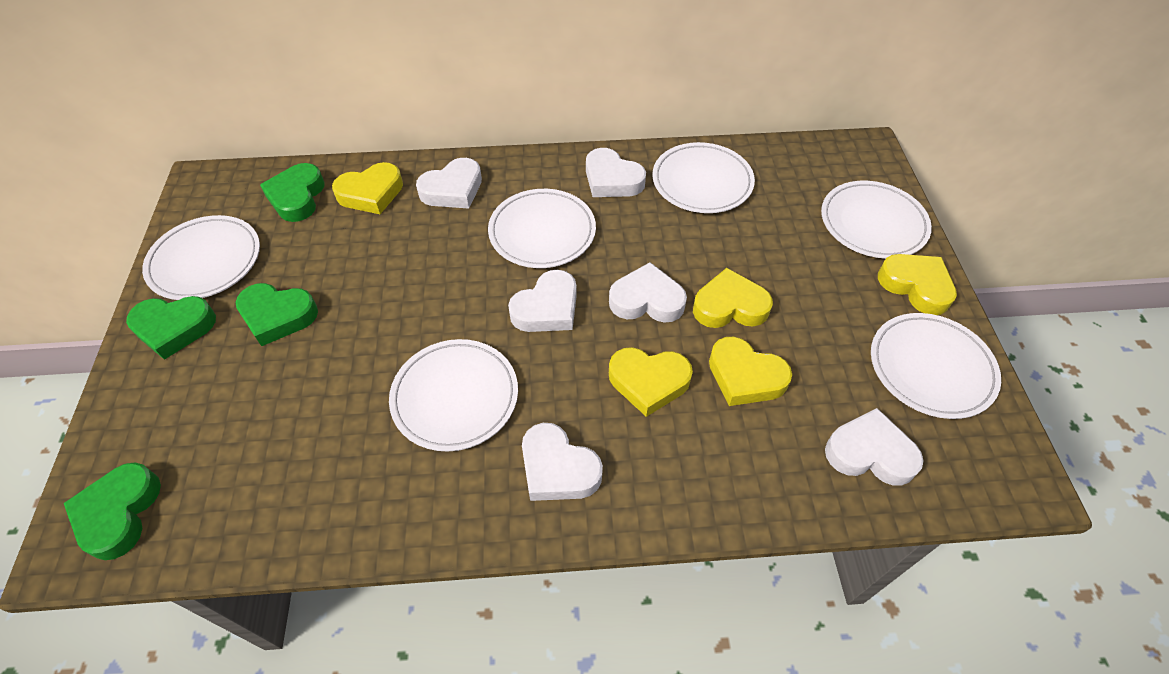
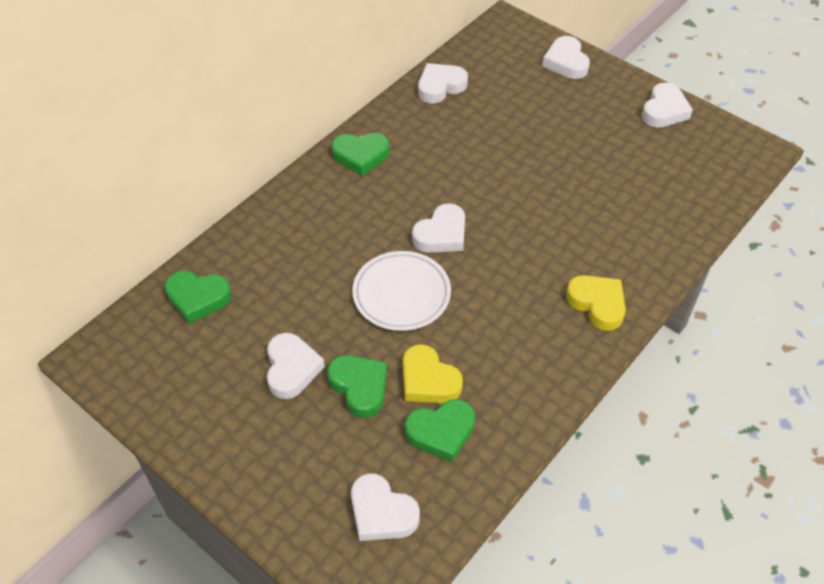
white plate: [142,215,260,300] [389,339,518,452] [488,189,596,268] [652,142,755,213] [821,181,932,259] [871,313,1001,419] = 6 -> [352,251,451,331] = 1
yellow heart: [332,162,403,214] [609,347,693,417] [693,268,773,328] [709,337,792,406] [878,254,957,315] = 5 -> [403,344,463,403] [566,275,626,331] = 2

